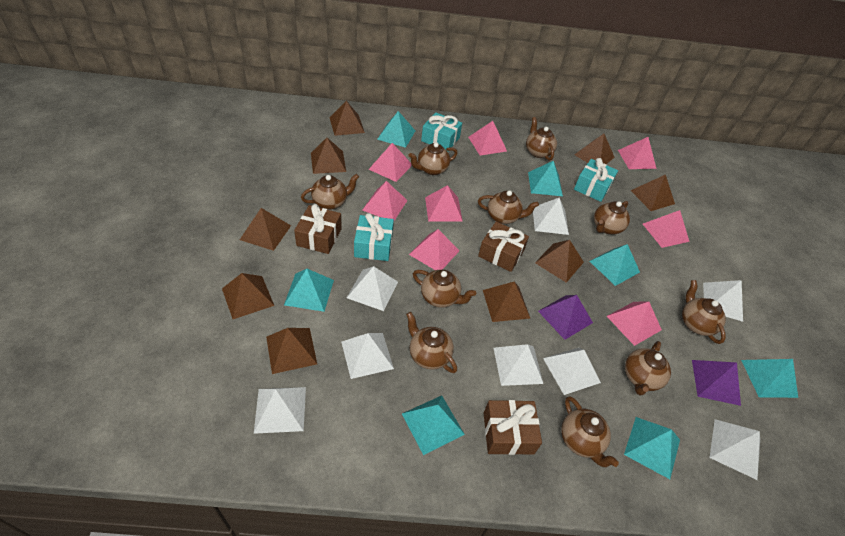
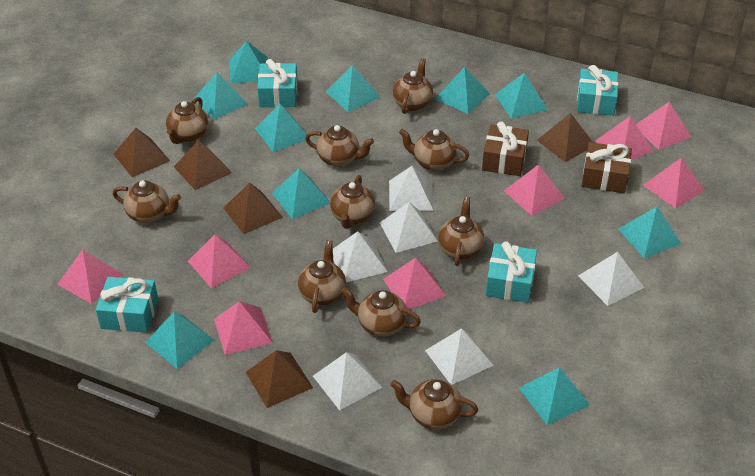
brown gift: [294,204,342,254] [478,222,529,272] [484,400,542,455] = 3 -> [482,122,529,176] [582,142,632,193] = 2
brown pyramid: [222,273,274,319] [240,208,291,251] [266,328,317,374] [311,138,346,174] [330,101,365,136] [483,282,530,322] [535,240,584,283] [574,134,615,164] [630,174,675,211] = 9 -> [114,128,170,177] [174,140,232,190] [223,183,283,234] [246,350,313,408] [537,113,593,162] = 5
purple pyramid: [538,295,593,340] [692,360,741,406] = 2 -> none = 0
turquoise gift: [354,213,394,261] [421,112,462,152] [574,158,618,202] = 3 -> [96,277,159,333] [257,59,298,107] [486,241,537,303] [577,65,618,116] = 4
turquoise pyramid: [284,269,334,312] [377,111,415,148] [402,396,465,455] [528,161,563,196] [590,244,640,286] [624,417,680,479] [741,359,798,398] = 7 -> [145,312,214,369] [195,72,248,120] [229,41,268,84] [255,104,310,152] [272,168,330,219] [326,65,381,112] [435,67,490,114] [495,72,548,119] [519,367,590,425] [618,206,682,258] = 10
white pyramid: [254,387,306,434] [341,333,394,379] [347,266,398,311] [494,344,543,386] [533,198,569,235] [543,348,601,395] [703,280,743,322] [710,419,760,480] = 8 -> [313,352,382,410] [333,231,387,282] [380,202,437,253] [389,166,434,211] [425,328,494,385] [578,252,644,306] = 6

